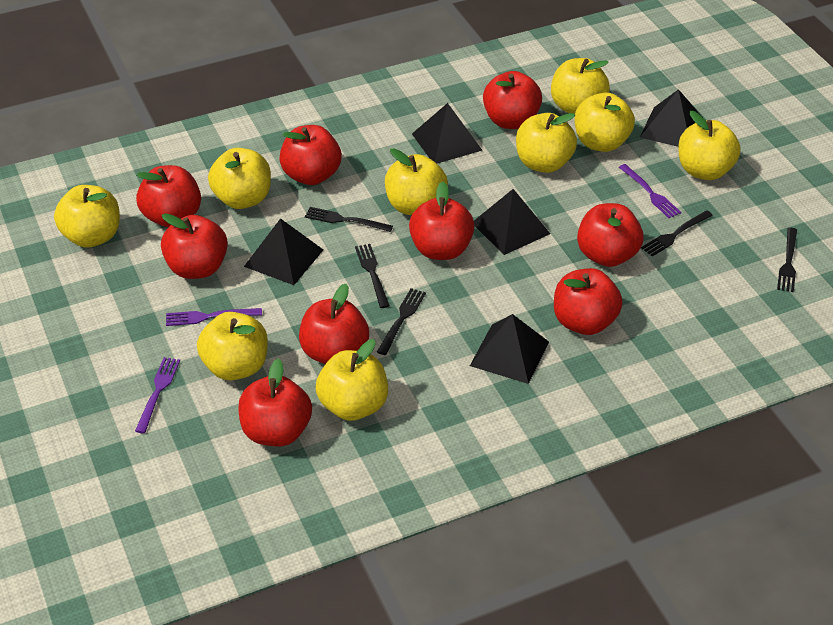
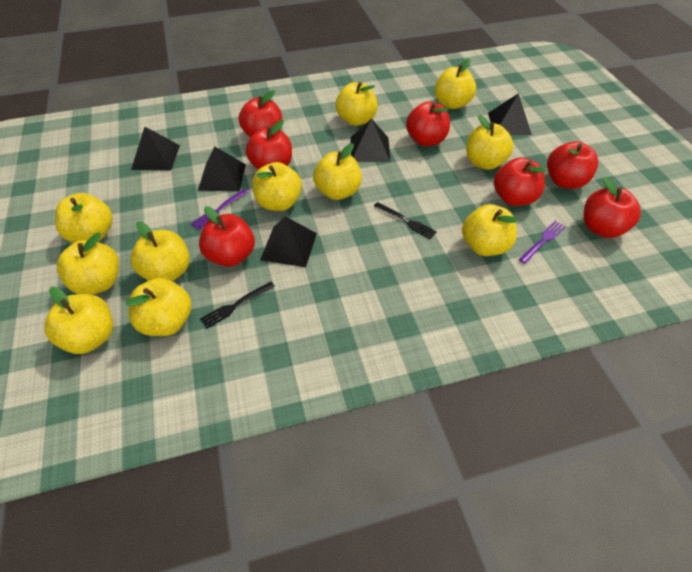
black fork: [305,207,393,232] [355,244,390,308] [377,288,426,355] [641,210,713,257] [777,228,797,292] = 5 -> [200,281,275,329] [374,202,437,239] = 2
purple fork: [135,357,180,433] [166,308,262,326] [619,164,681,218] = 3 -> [190,188,249,230] [519,221,566,264] = 2
red apple: [136,165,201,227] [161,213,228,279] [238,359,312,446] [279,125,341,185] [299,284,369,364] [409,182,475,260] [483,71,542,129] [554,268,623,335] [577,203,644,267] = 9 -> [199,206,255,267] [239,90,282,138] [246,120,292,170] [406,102,450,146] [494,157,546,206] [547,141,598,189] [584,177,641,238] = 7
yellow apple: [54,185,120,248] [197,312,268,380] [208,148,271,209] [316,339,388,421] [385,148,448,215] [516,113,577,173] [551,58,610,114] [574,93,635,152] [678,111,741,180] = 9 -> [44,287,113,354] [55,193,113,243] [57,233,119,295] [126,278,192,336] [131,221,190,281] [252,162,302,211] [313,143,362,200] [335,82,378,126] [435,58,476,109] [462,204,518,256] [466,115,514,170] = 11

